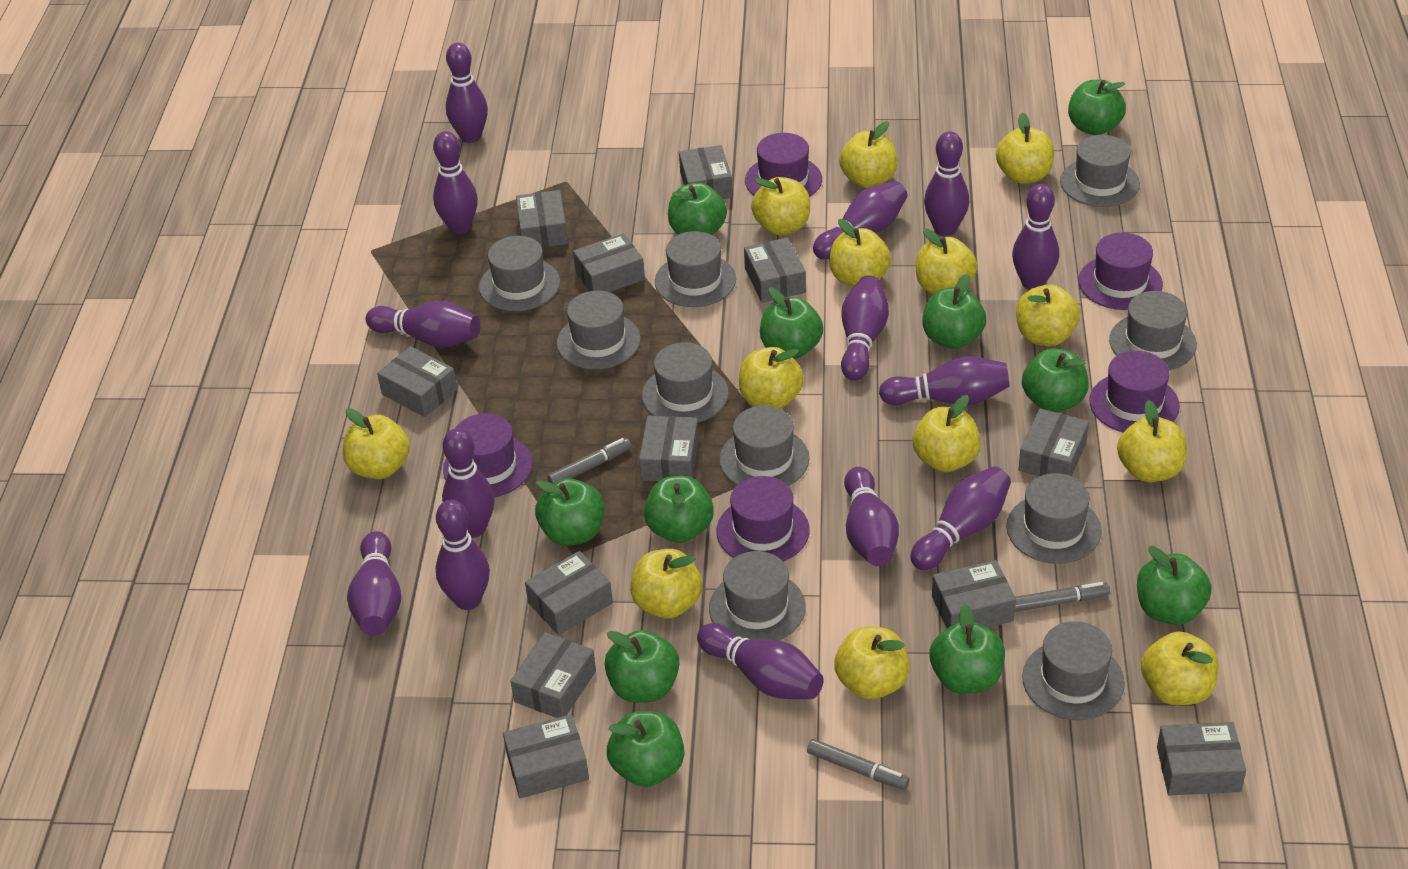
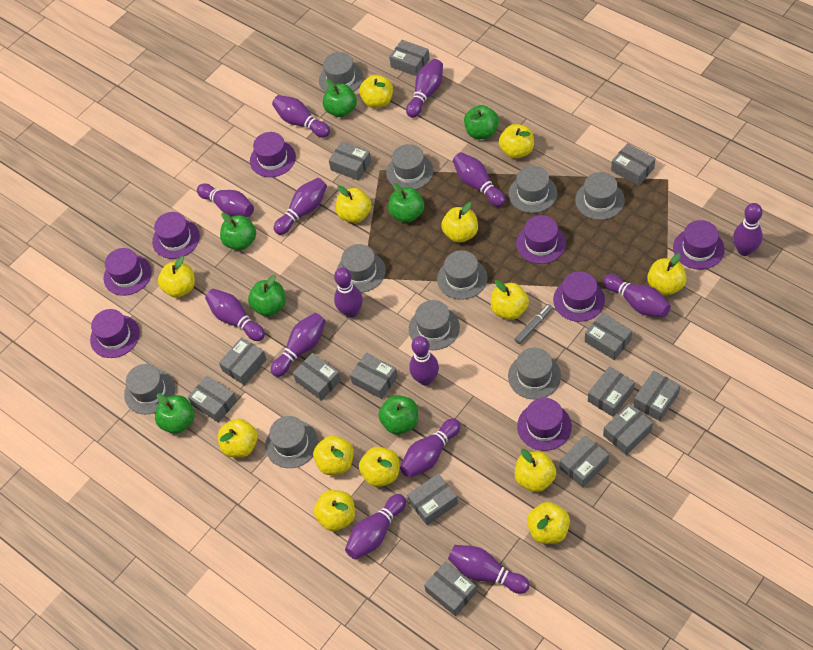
green apple: [535,478,604,546] [604,630,679,703] [607,711,684,787] [644,476,714,543] [668,183,727,235] [760,287,823,359] [922,274,986,349] [930,604,1005,694] [1022,348,1088,412] [1068,80,1126,135] [1137,546,1212,625] = 11 -> [155,393,195,434] [220,213,256,250] [248,275,286,316] [323,79,357,117] [378,395,418,435] [388,183,424,223] [464,105,499,139] = 7
grey box: [377,346,458,417] [503,714,589,798] [511,632,596,718] [516,190,568,248] [525,551,613,635] [573,233,645,292] [639,416,699,481] [679,145,733,199] [744,237,806,303] [932,560,1016,629] [1019,408,1089,476] [1157,722,1246,795] = 12 -> [188,375,237,423] [219,337,267,385] [293,353,341,401] [329,141,372,181] [350,353,398,399] [389,40,430,76] [407,473,458,525] [424,561,477,616] [559,435,609,488] [585,313,632,360] [588,366,635,417] [603,403,653,455] [611,143,655,186] [633,371,680,421] = 14
grey marker: [547,438,631,484] [807,739,909,790] [1015,582,1110,612] = 3 -> [514,304,553,344] = 1
purple hat: [443,413,533,497] [716,476,810,562] [745,133,822,197] [1078,233,1163,310] [1089,351,1180,432] = 5 -> [90,309,140,358] [103,248,152,296] [152,212,200,259] [250,132,296,177] [516,215,566,264] [517,398,572,451] [553,271,605,322] [673,220,725,270] = 8

